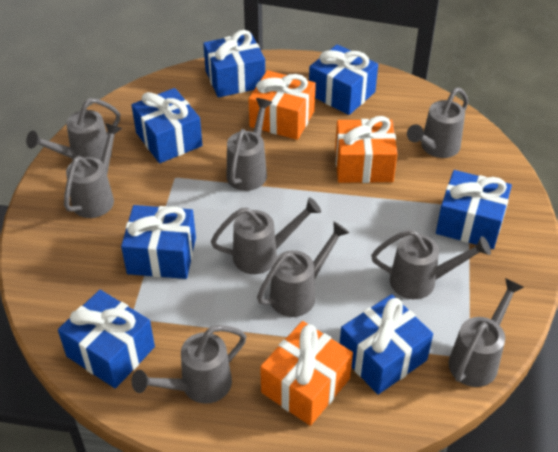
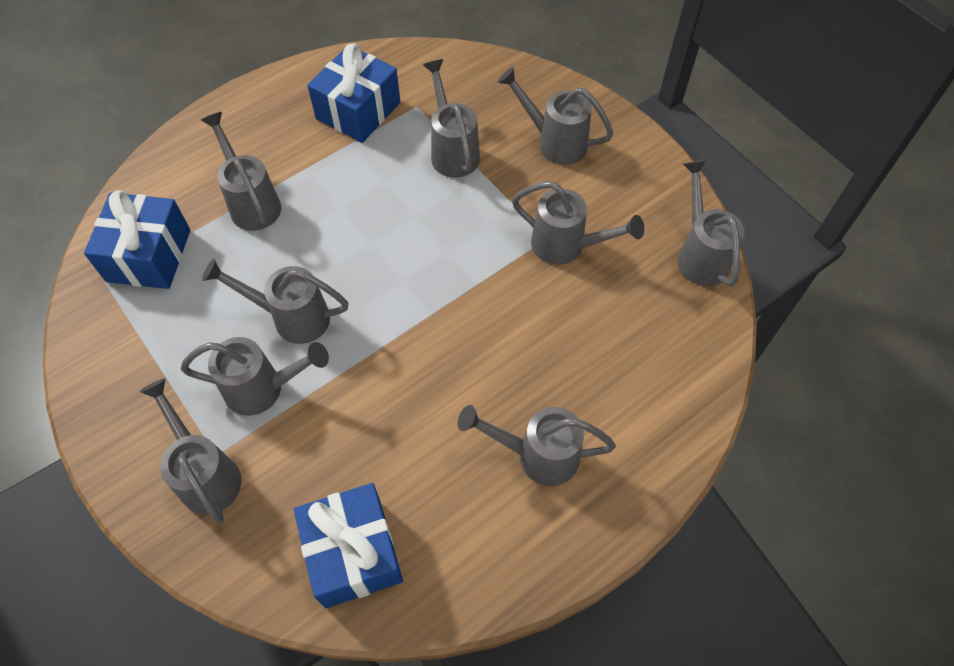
blue gift: [58,290,155,389] [121,205,196,279] [132,88,202,163] [203,30,265,98] [309,44,378,115] [340,294,433,395] [436,170,512,249] = 7 -> [84,190,190,289] [294,483,403,608] [307,43,400,143] = 3
orange gift: [249,70,316,140] [260,321,353,426] [335,116,398,183] = 3 -> none = 0

